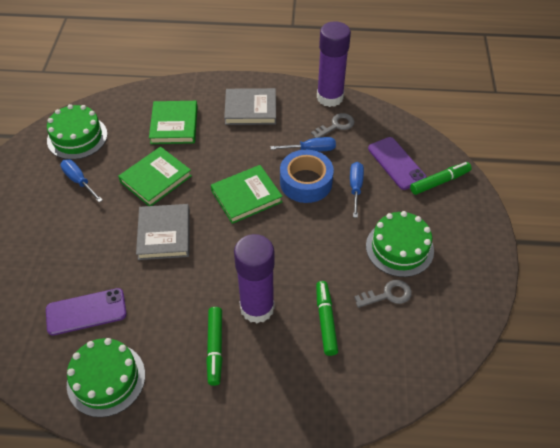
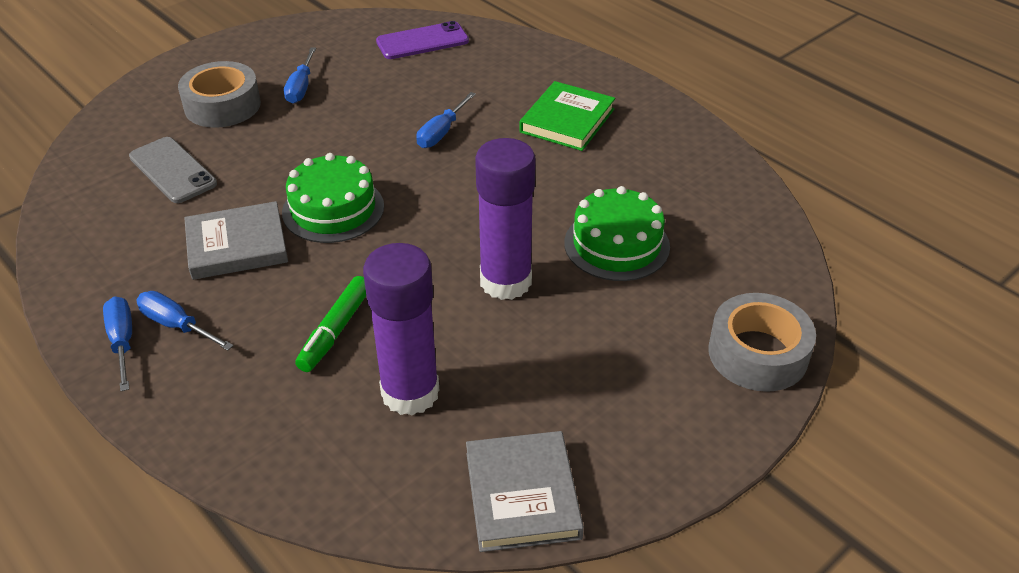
blue screwdriver: [60,159,102,202] [270,137,336,152] [350,162,364,218] = 3 -> [103,297,132,391] [137,291,234,351] [284,47,316,104] [416,92,476,148] = 4
blue tape: [280,150,334,203] = 1 -> none = 0
green book: [118,147,192,206] [149,101,198,144] [211,165,283,224] = 3 -> [520,81,615,151] = 1
green cake: [47,104,107,160] [67,338,145,417] [366,211,434,277] = 3 -> [282,153,384,243] [564,186,670,281] = 2
green marker: [206,307,223,386] [316,281,338,356] [410,162,472,195] = 3 -> [295,276,366,372] = 1
grey key: [311,113,354,138] [354,280,412,308] = 2 -> none = 0
grey phone: none = 0 -> [129,137,217,203] = 1
grey tape: none = 0 -> [178,61,261,128] [708,293,816,392] = 2
purple phone: [46,288,127,336] [368,137,427,190] = 2 -> [376,21,469,59] = 1

